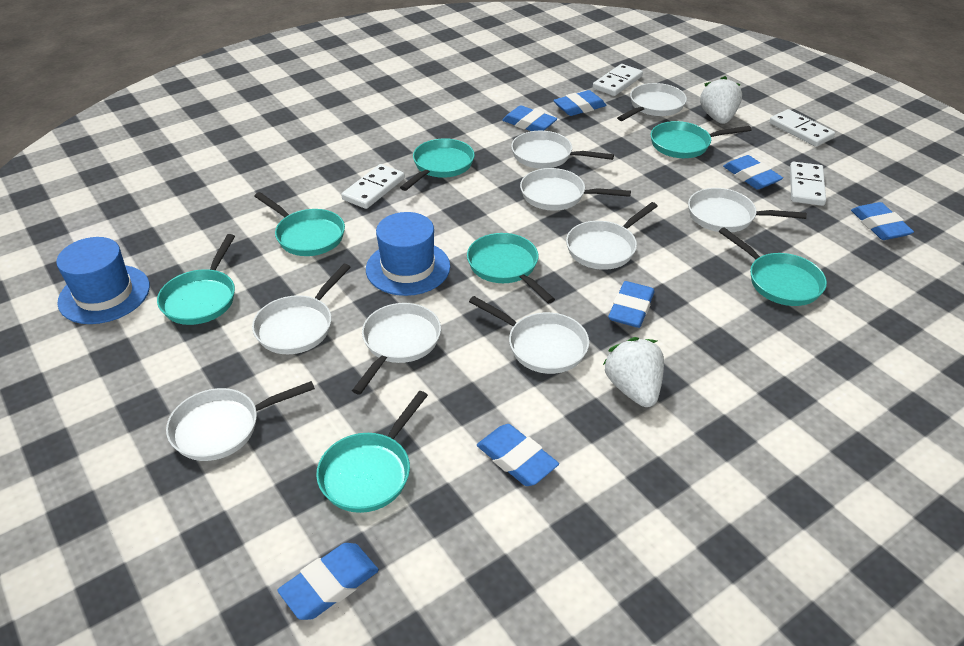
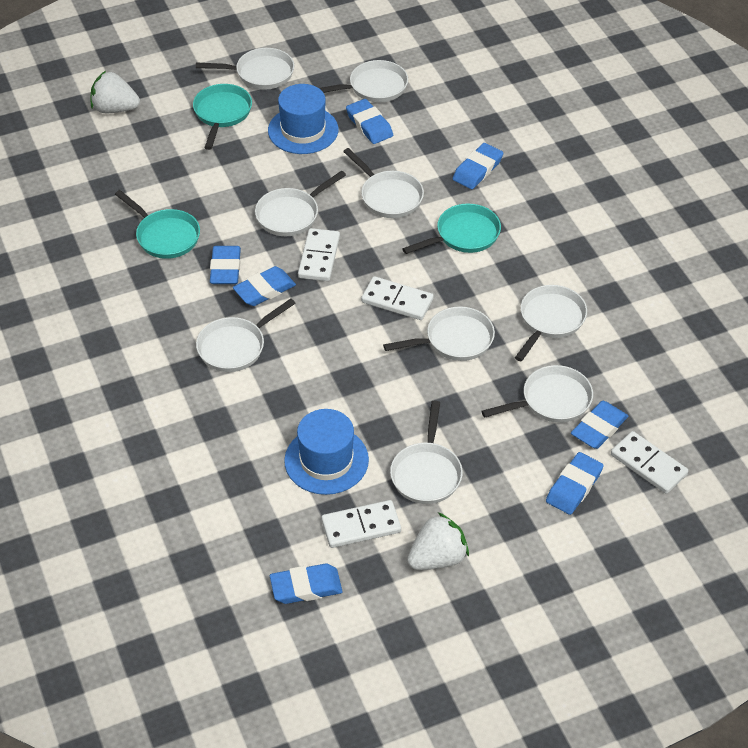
turquoise pan: [157,234,235,325] [254,192,345,256] [316,391,428,513] [400,138,475,191] [467,233,555,303] [651,121,751,158] [719,227,827,306] = 7 -> [115,190,200,259] [193,84,252,150] [402,204,501,254] = 3

